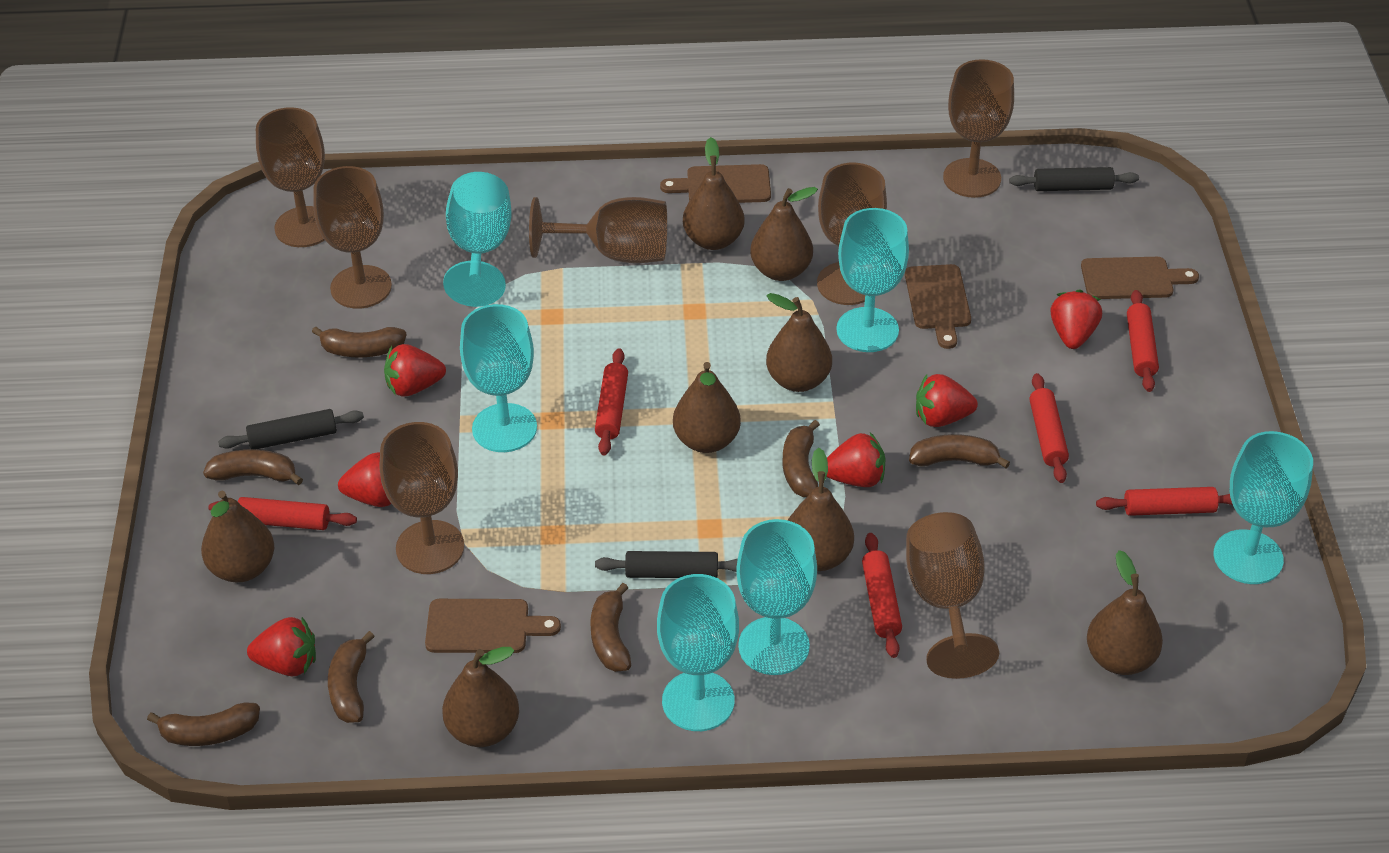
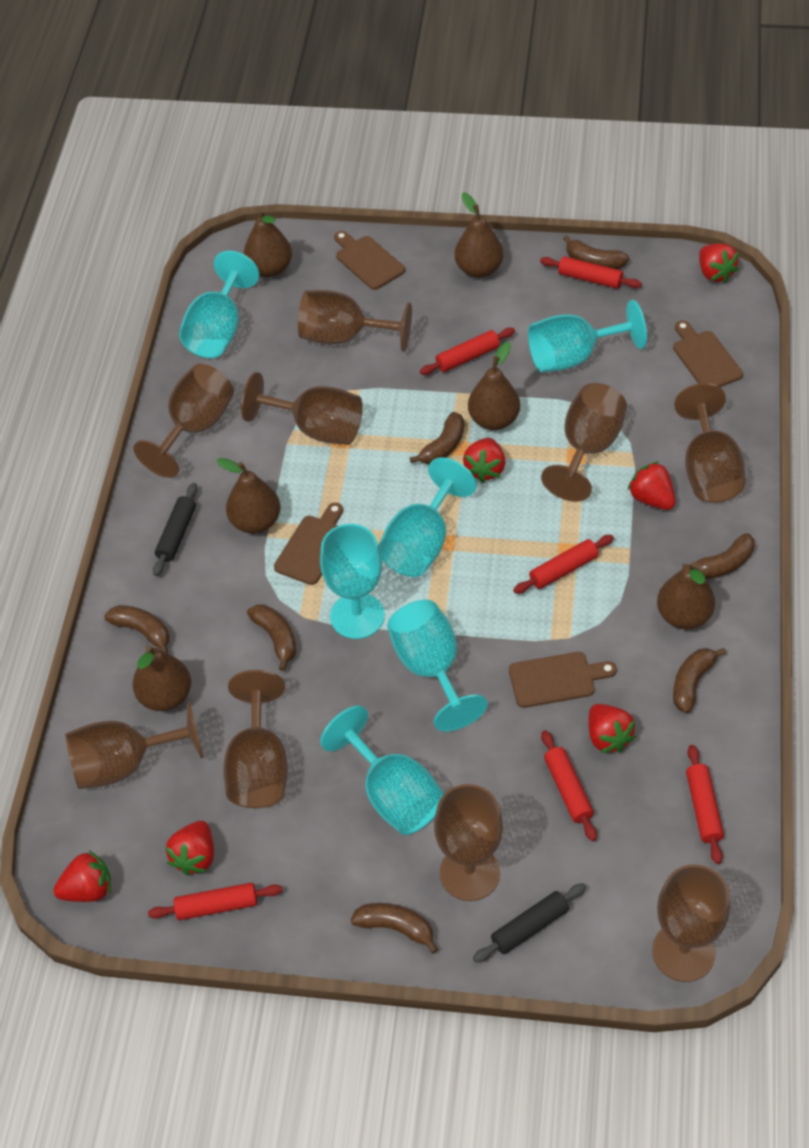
black rolling pin: [218,409,364,449] [595,551,738,578] [1009,167,1139,191] = 3 -> [153,483,198,576] [473,883,586,963] = 2
brown goblet: [256,107,325,247] [313,166,392,309] [380,422,464,574] [529,197,667,263] [817,163,887,305] [906,512,999,679] [943,59,1014,198] = 7 -> [65,702,203,789] [133,364,234,478] [223,670,288,808] [241,372,362,445] [298,290,412,352] [434,784,503,901] [541,383,627,501] [652,864,730,982] [674,383,746,503] = 9
brown pear: [201,491,274,582] [442,647,519,747] [673,362,741,453] [683,137,745,250] [750,187,818,281] [766,293,832,392] [788,448,854,571] [1087,550,1163,675] = 8 -> [133,645,191,711] [216,458,281,534] [243,209,292,277] [455,192,503,278] [468,342,520,430] [657,561,715,629] = 6

